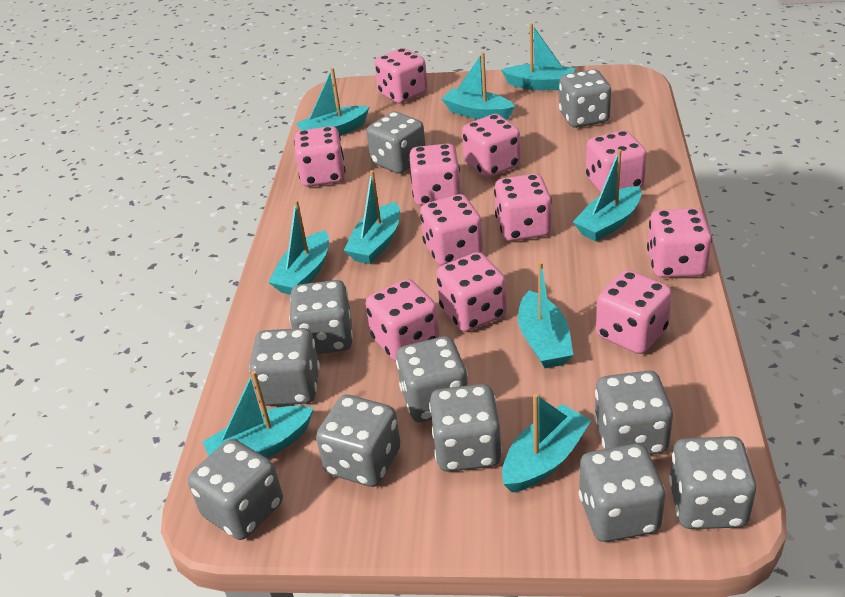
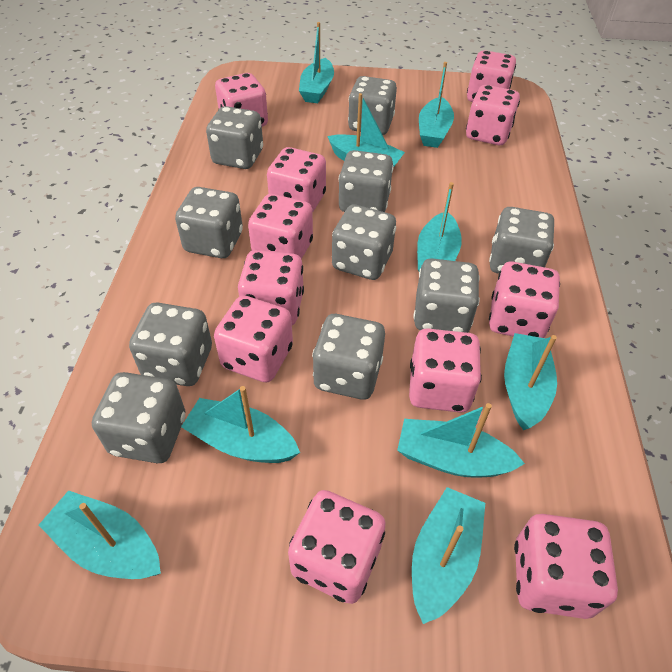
grey dice: [188,439,283,540] [249,328,320,406] [289,280,353,354] [316,395,401,487] [367,112,425,174] [396,336,468,422] [429,384,502,472] [559,69,611,128] [579,444,665,542] [594,371,673,455] [669,436,756,529] = 11 -> [92,372,185,463] [129,303,212,386] [175,187,243,258] [206,106,263,169] [312,314,385,400] [332,205,396,280] [338,150,393,212] [348,76,397,135] [413,258,480,333] [489,207,554,274] = 10

